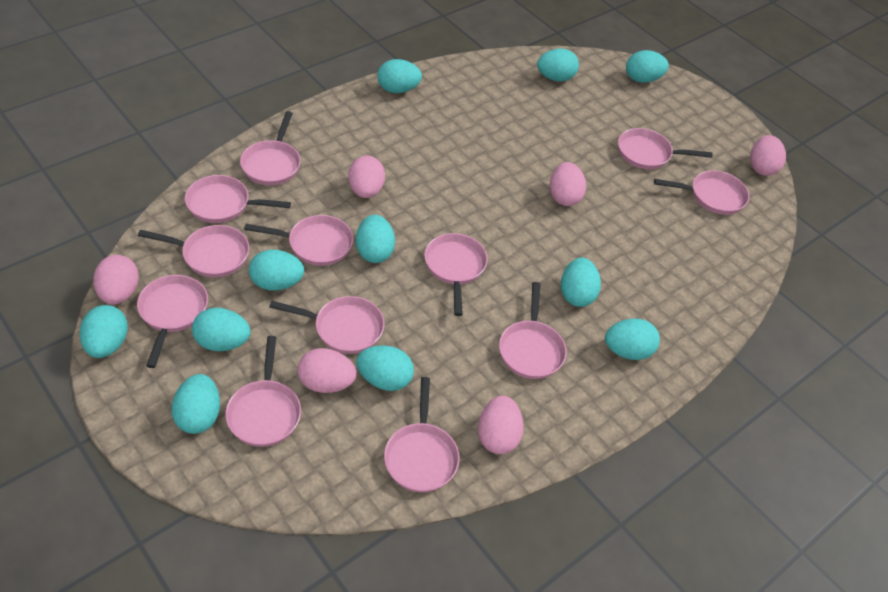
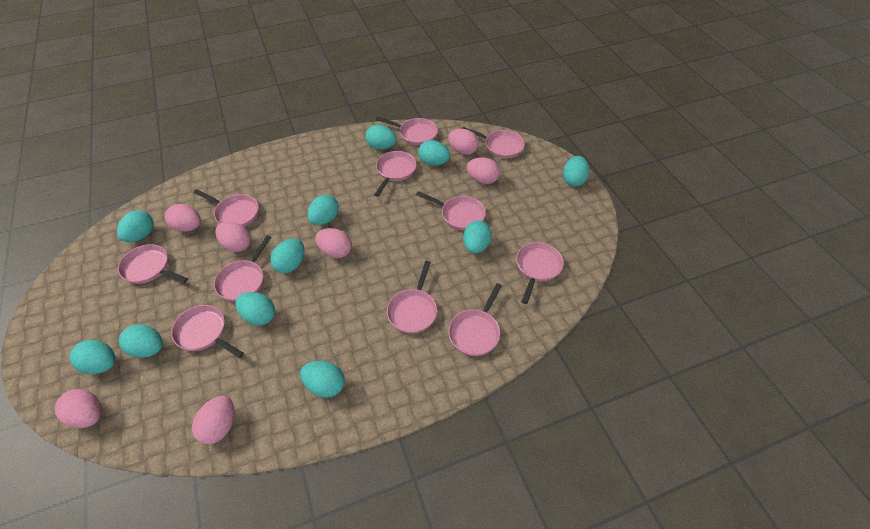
pink egg: [93,255,139,305] [297,348,357,393] [348,156,385,198] [478,396,524,454] [550,162,586,206] [750,135,786,176] = 6 -> [55,389,102,428] [165,204,201,232] [192,396,234,444] [215,222,251,252] [315,228,352,258] [448,129,479,155] [467,157,500,184] = 7
pink pan: [137,275,208,368] [138,225,249,277] [185,175,291,223] [225,336,301,447] [240,111,301,185] [244,215,353,266] [269,296,385,354] [384,377,460,493] [424,233,488,316] [499,282,567,379] [618,128,713,170] [654,170,750,215] = 12 -> [118,244,188,284] [171,305,244,358] [194,189,259,227] [214,235,271,302] [374,151,416,197] [376,117,438,146] [387,261,437,334] [416,191,486,230] [448,283,502,356] [462,127,525,159] [516,242,564,304] = 11

